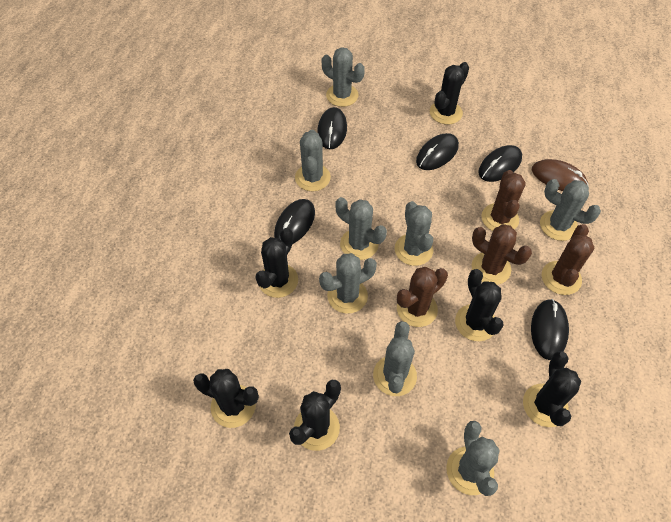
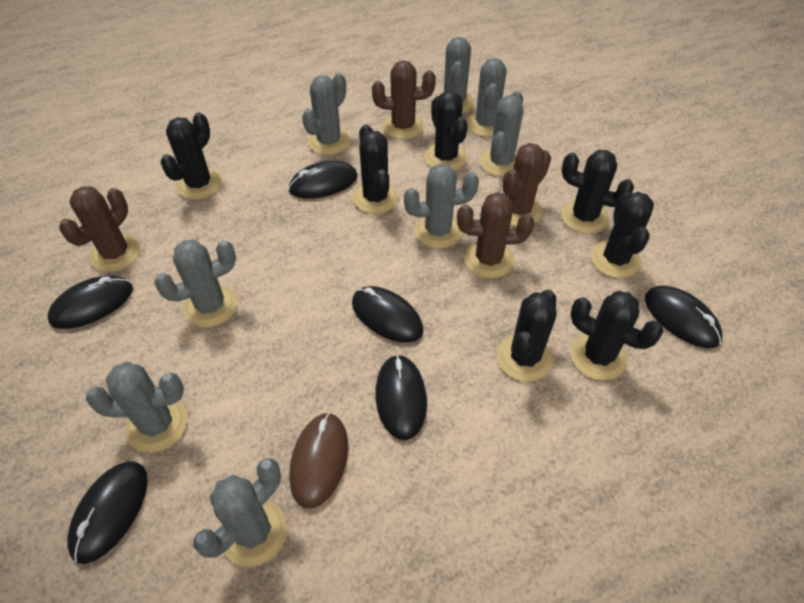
black cactus: [193,369,259,428] [256,228,298,298] [289,380,341,451] [430,62,469,124] [455,269,503,341] [523,351,581,427] = 6 -> [160,112,222,200] [353,124,399,214] [424,91,468,171] [497,290,556,381] [561,150,634,234] [570,291,663,380] [591,192,654,278] = 7
black mouse: [274,199,315,244] [317,107,347,149] [416,133,459,170] [478,145,522,182] [531,299,569,360] = 5 -> [48,276,133,329] [67,461,148,564] [288,161,358,199] [352,286,423,343] [375,354,427,440] [645,286,722,348] = 6

